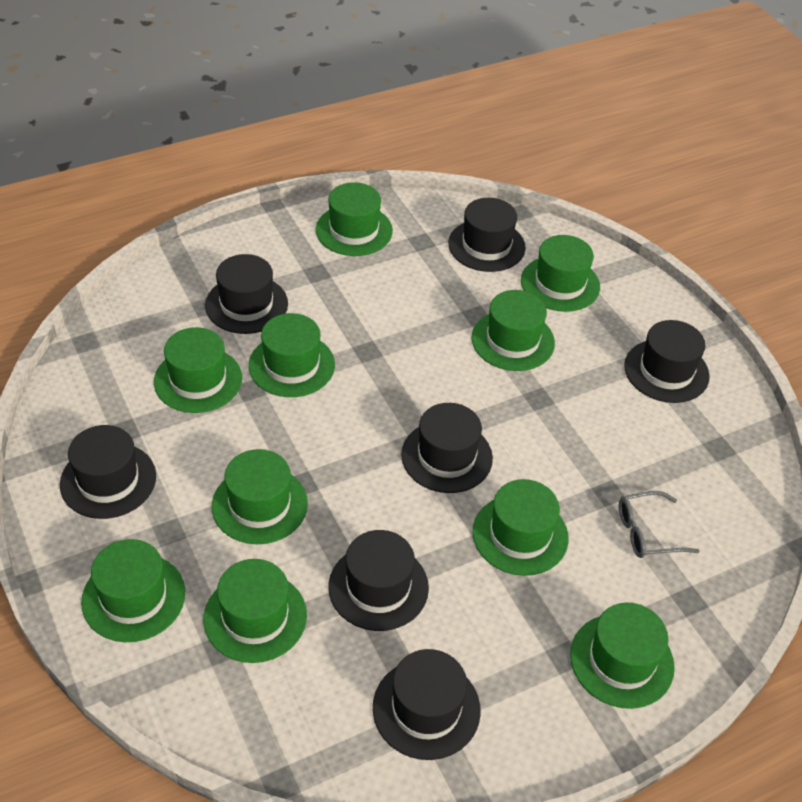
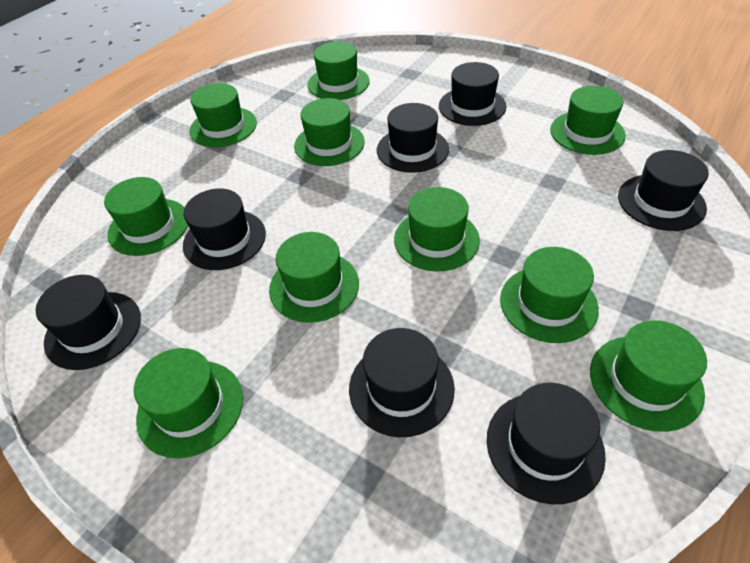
grey glasses: [619,491,699,558] = 1 -> none = 0

